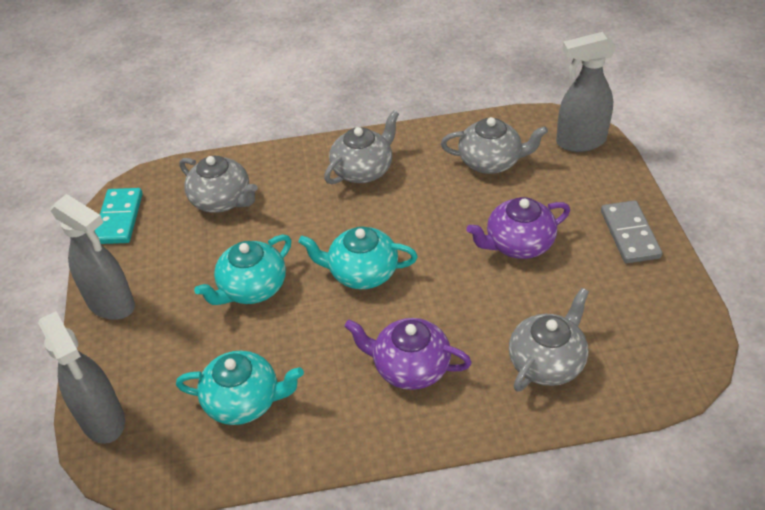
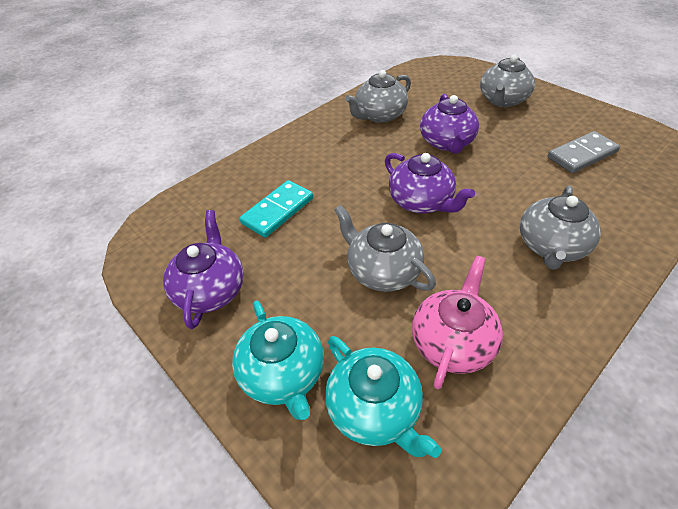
grey spray bottle: [38,311,125,444] [50,194,135,320] [556,32,617,152] = 3 -> none = 0
pink teapot: none = 0 -> [412,256,503,389] = 1
purple teapot: [344,318,472,390] [467,197,570,259] = 2 -> [163,210,244,329] [385,153,475,213] [420,94,479,154] = 3
turquoise teapot: [176,351,304,425] [194,234,291,305] [299,226,418,289] = 3 -> [232,300,324,420] [325,336,441,458] = 2

